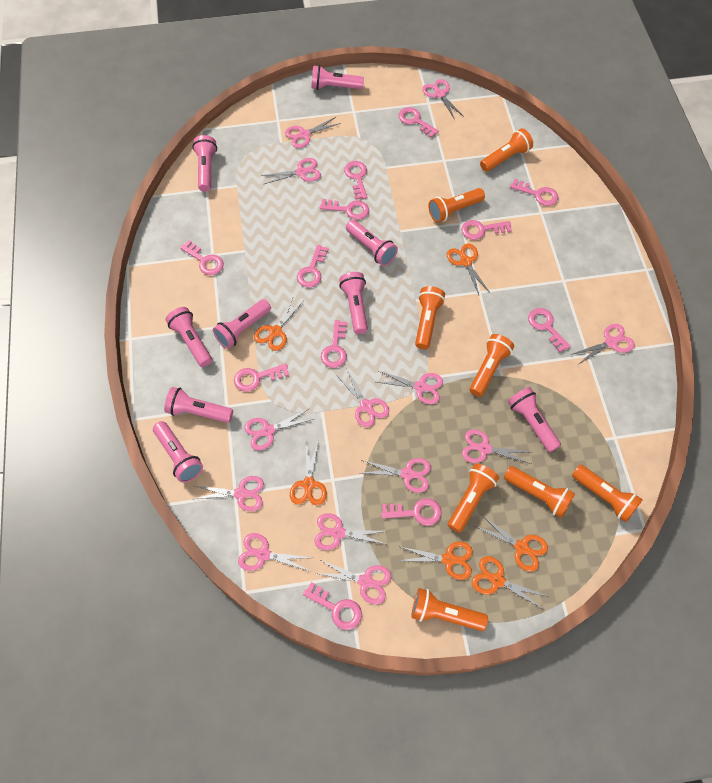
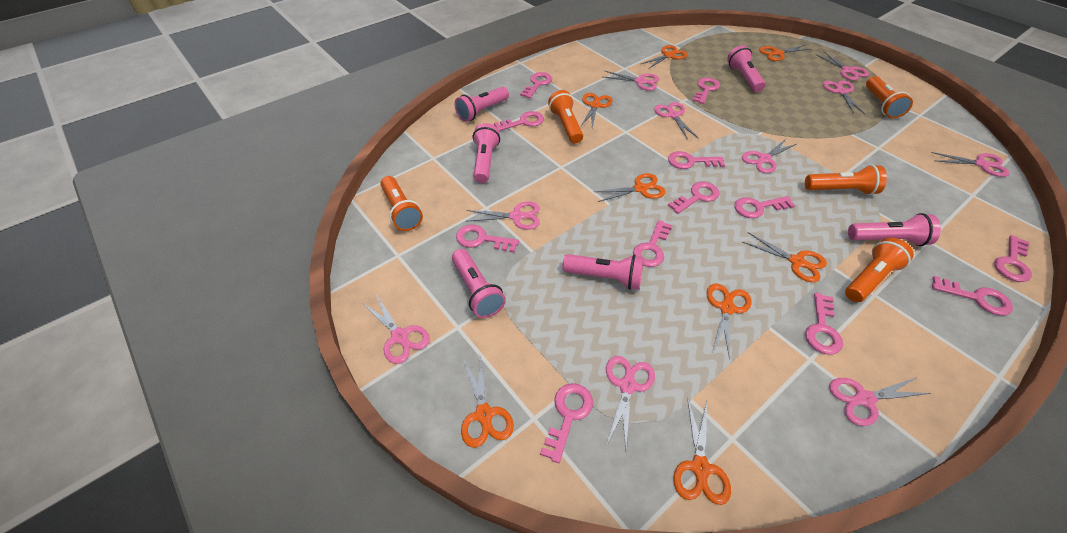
orange flashlight: [411,588,488,631] [415,286,445,349] [428,188,485,223] [448,463,499,533] [470,334,514,397] [480,128,533,172] [504,466,575,518] [572,465,643,523] = 8 -> [380,176,423,231] [548,90,583,144] [805,164,887,195] [845,238,914,302] [866,76,913,118] = 5
orange scissors: [254,296,303,351] [290,440,327,505] [399,542,473,580] [447,243,489,295] [472,556,549,609] [474,515,548,572] = 6 -> [461,357,514,448] [580,93,613,128] [595,173,666,202] [641,45,687,69] [673,398,731,505] [706,283,752,360] [743,232,827,282] [759,45,811,61] = 8
pink flashlight: [153,421,203,483] [164,387,233,423] [165,307,212,367] [192,135,217,192] [213,299,271,349] [311,65,364,90] [339,272,368,334] [346,220,398,266] [508,387,561,452] = 9 -> [452,249,506,318] [454,87,509,122] [473,123,500,183] [562,254,644,290] [727,45,766,92] [848,213,941,246] = 6
pink scissors: [194,476,264,511] [238,533,313,571] [244,408,313,450] [264,158,321,184] [285,117,341,148] [314,513,388,550] [316,559,391,604] [336,368,389,427] [362,458,431,493] [376,371,443,404] [422,79,464,120] [462,429,531,464] [571,324,635,364] = 13 -> [362,294,430,364] [466,201,540,230] [603,71,659,91] [606,356,655,448] [654,102,698,140] [742,139,798,173] [815,51,869,81] [823,80,865,114] [829,377,931,426] [931,152,1010,177] = 10

